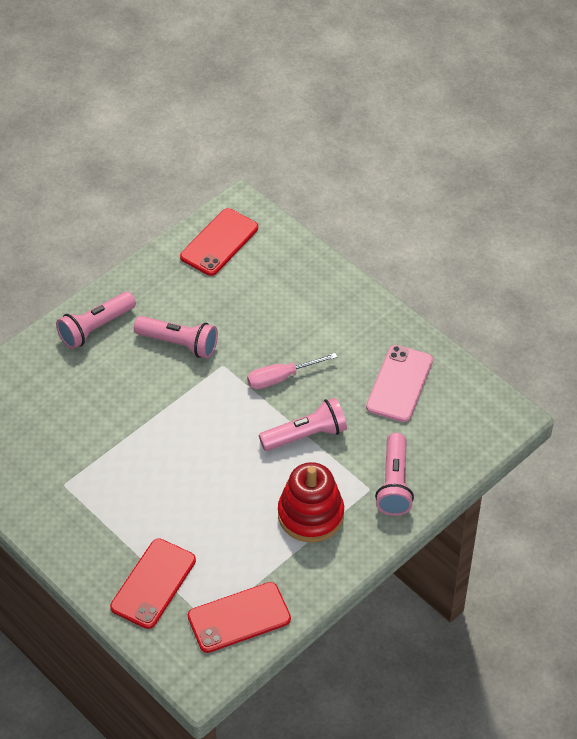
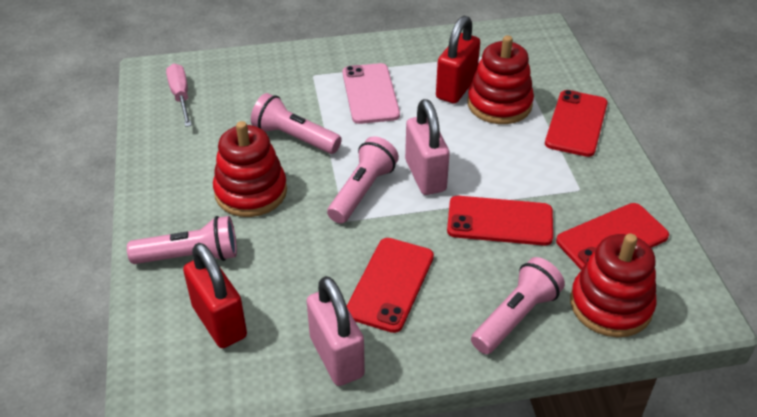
pink padlock: none = 0 -> [306,276,365,386] [405,99,450,195] = 2
red padlock: none = 0 -> [183,243,247,348] [436,16,480,104] = 2
red phone: [110,538,196,629] [180,208,258,276] [188,582,291,653] = 3 -> [347,238,434,333] [447,196,553,246] [545,90,608,157] [556,203,669,270] = 4
red stacking toy: [278,462,344,542] = 1 -> [213,121,287,217] [467,35,534,124] [570,234,656,337] = 3

